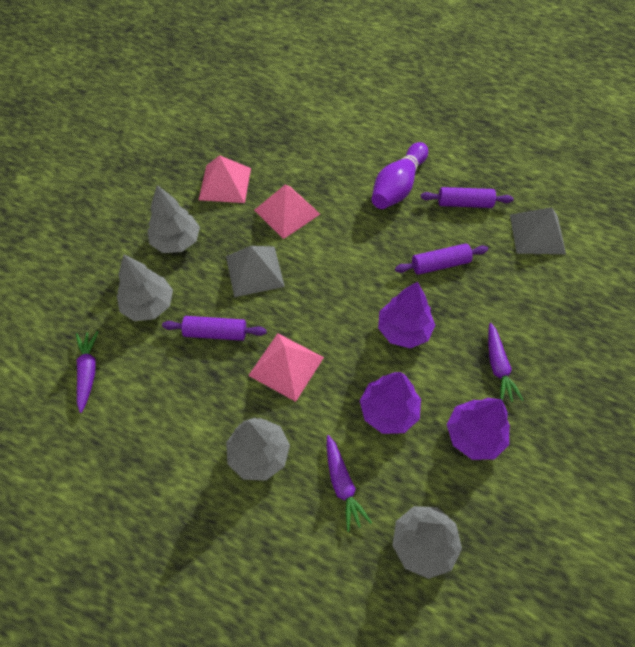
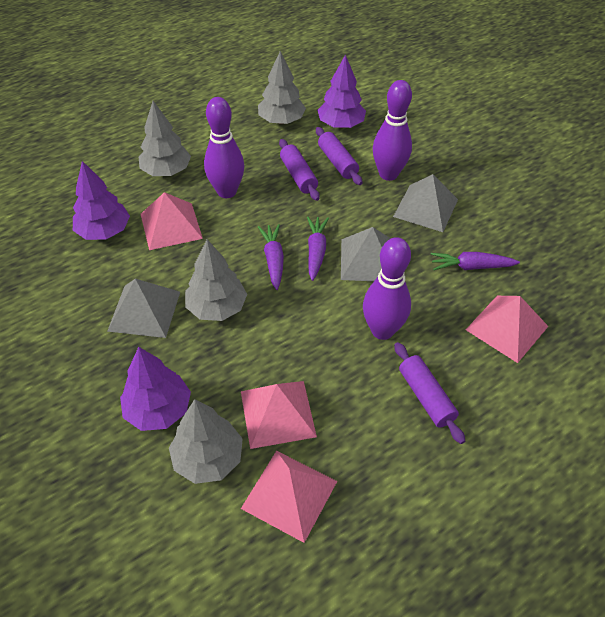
grey pyramid: [226,246,285,297] [510,207,566,254] = 2 -> [107,279,180,338] [341,227,391,281] [393,174,458,232] = 3
pink pyramid: [199,155,251,203] [248,333,324,402] [254,185,320,239] = 3 -> [141,192,203,250] [241,381,317,449] [241,451,337,543] [466,296,548,363] = 4
purple bowling pin: [372,142,428,209] = 1 -> [204,97,245,198] [363,237,411,340] [373,80,412,181] = 3

